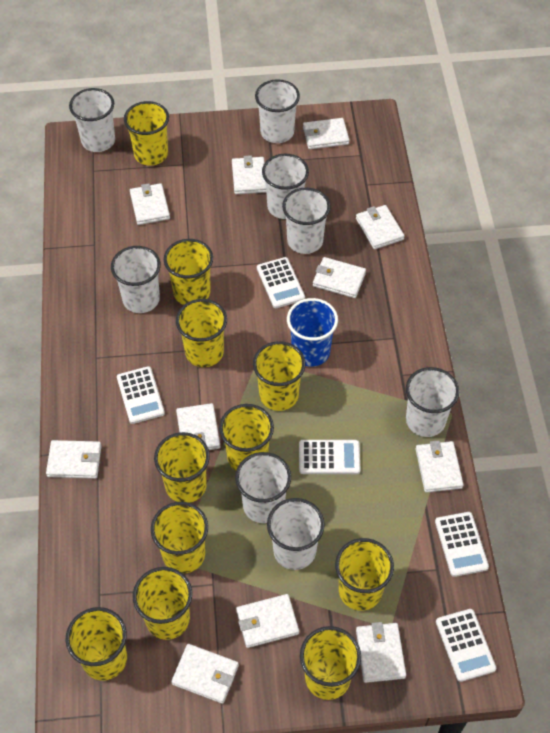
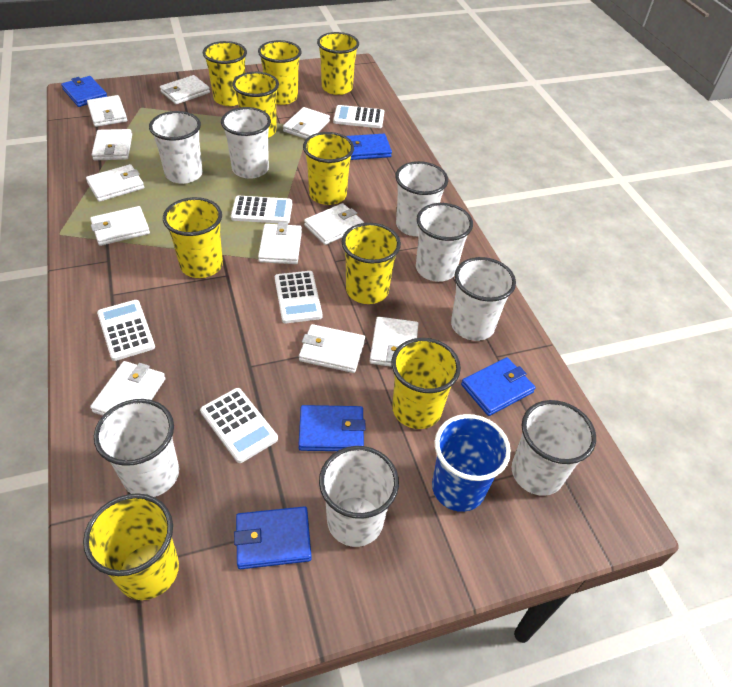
blue wallet: none = 0 -> [61,76,107,107] [234,506,312,569] [298,405,365,451] [346,134,392,160] [461,357,535,416] = 5
yellow cup: [66,607,127,681] [124,101,169,166] [133,567,192,640] [151,502,208,574] [154,432,210,503] [164,239,213,305] [176,299,227,367] [219,404,274,471] [253,341,306,411] [300,626,361,700] [335,538,394,611] = 11 -> [83,493,179,600] [163,197,223,278] [203,41,247,106] [232,72,279,138] [258,40,302,105] [303,132,354,205] [317,32,359,95] [342,223,401,304] [391,338,461,429] = 9

